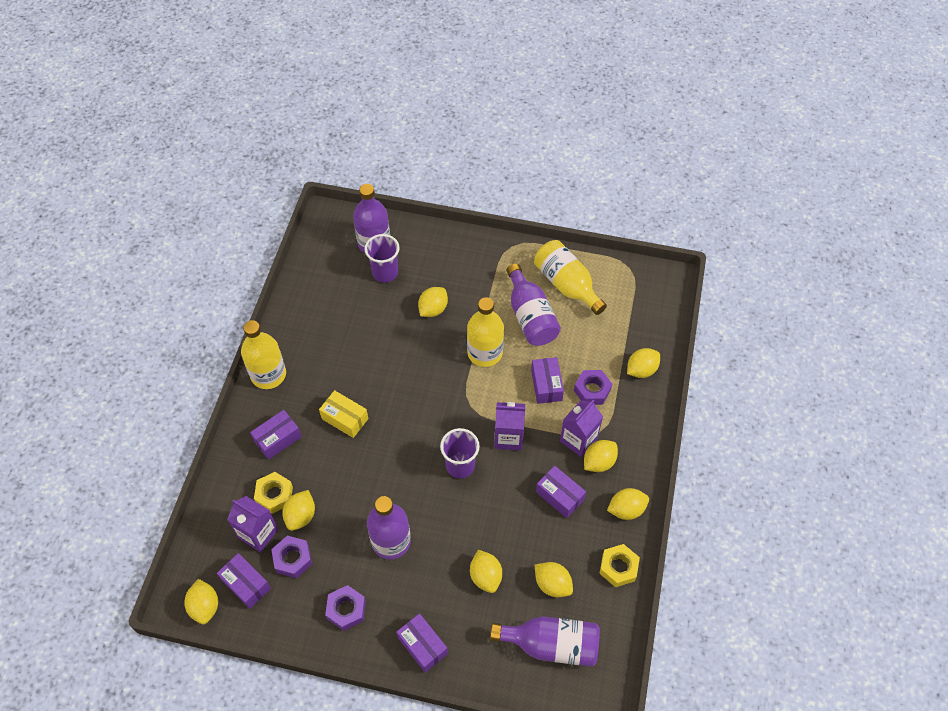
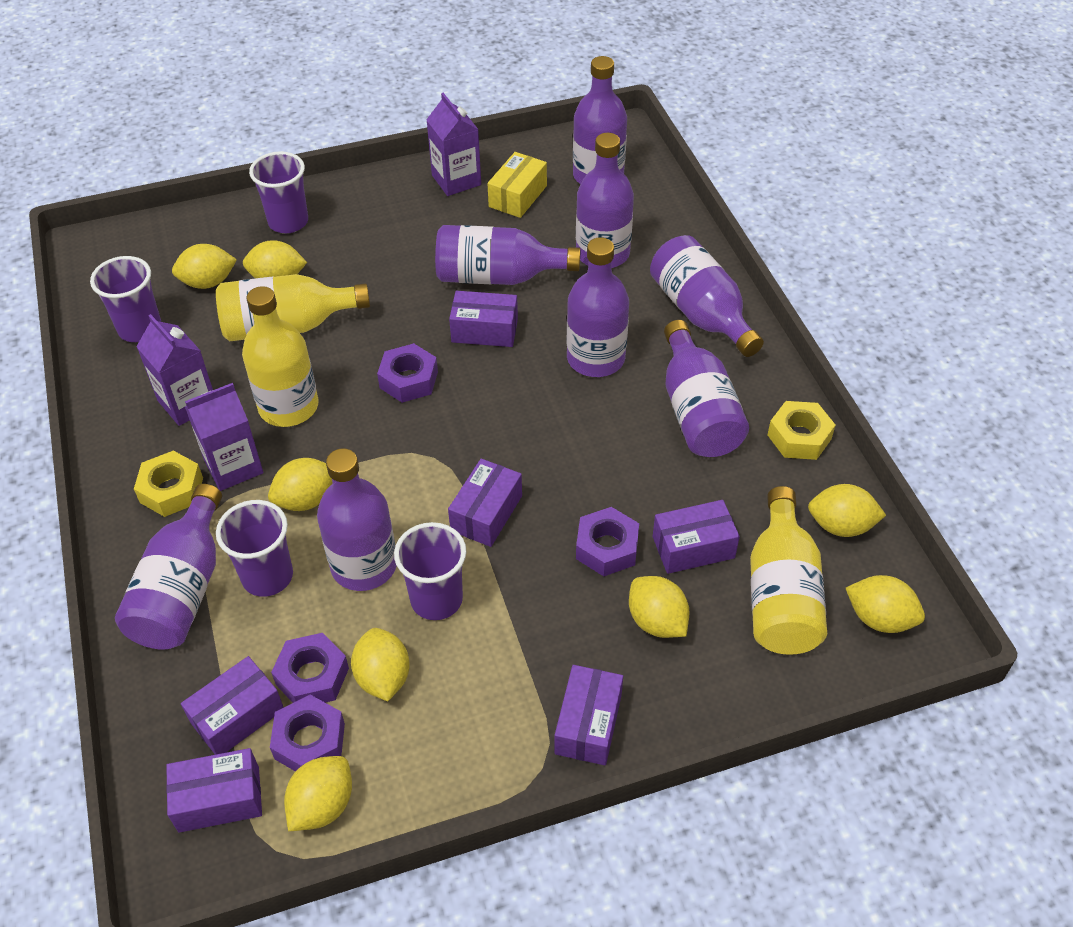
purple bottle: [353,184,390,253] [367,496,411,559] [490,616,600,667] [507,264,561,346] = 4 -> [115,484,222,650] [317,448,396,591] [435,225,581,285] [567,237,629,377] [573,56,627,184] [576,133,634,268] [650,235,764,357] [664,320,749,457] = 8
purple box: [217,553,271,609] [250,410,302,460] [397,613,448,673] [531,357,564,404] [536,466,586,518] = 5 -> [166,748,262,833] [181,656,284,755] [448,459,522,547] [449,291,518,347] [554,665,623,765] [653,500,740,574] = 6
purple cup: [365,234,400,283] [440,428,480,478] = 2 -> [90,256,161,342] [216,500,293,597] [249,151,308,233] [394,522,467,620] = 4
purple nut: [271,536,312,578] [325,585,366,631] [574,370,612,405] = 3 -> [270,695,345,772] [271,633,349,703] [377,343,438,403] [576,507,639,576] = 4

